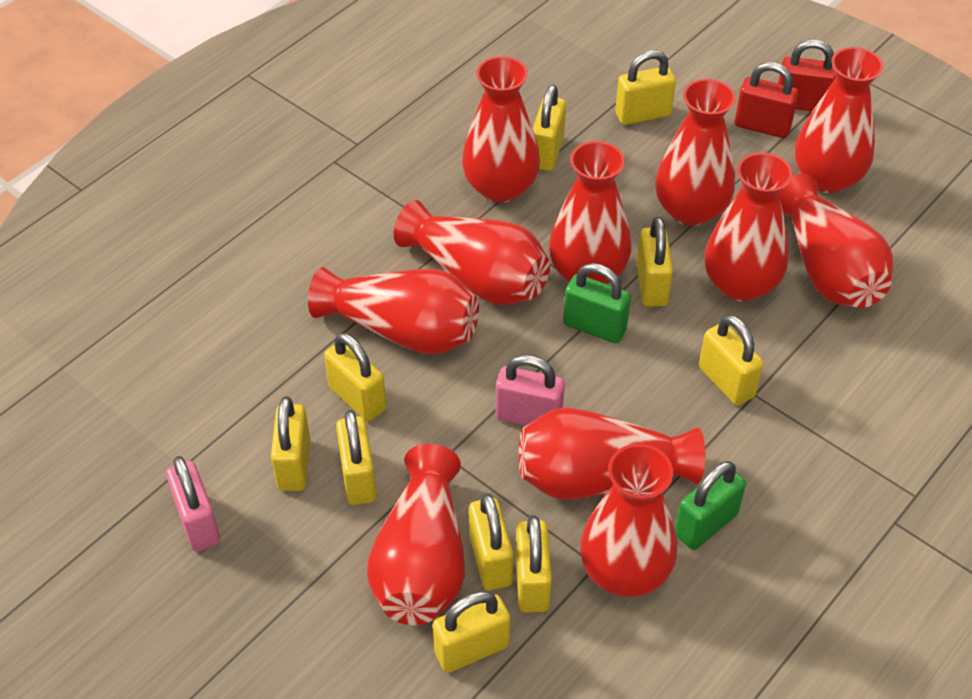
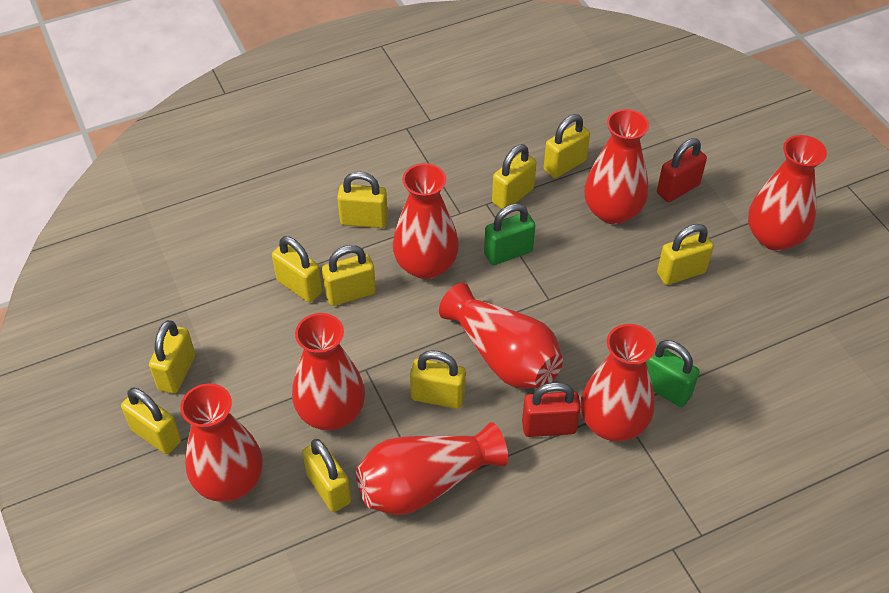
pink padlock: [166,456,220,552] [496,355,565,426] = 2 -> none = 0
red vase: [308,267,479,354] [367,444,465,625] [394,200,550,305] [462,56,540,203] [519,407,705,500] [549,141,631,284] [580,444,677,597] [655,79,736,226] [705,153,793,301] [779,174,893,308] [795,47,883,193] = 11 -> [180,383,263,502] [292,313,365,430] [356,422,508,516] [393,163,459,279] [439,283,563,388] [581,324,656,442] [584,109,649,224] [748,135,827,251] = 8

